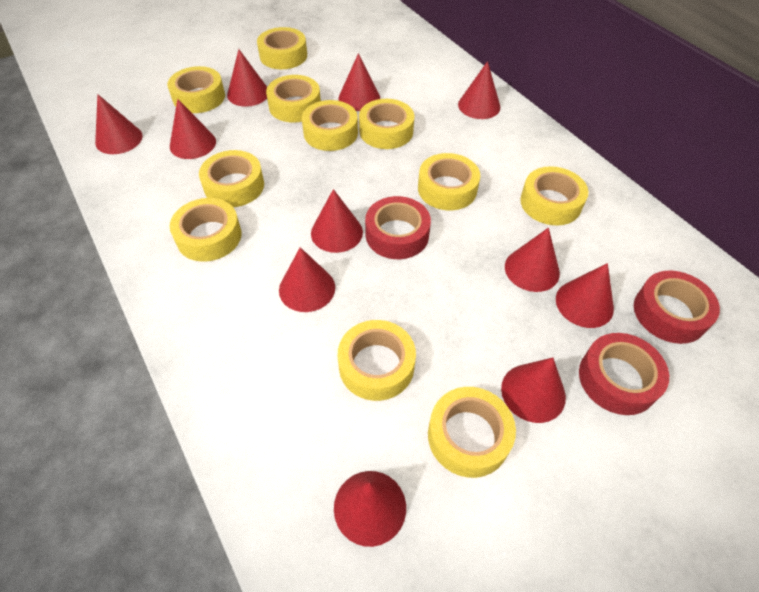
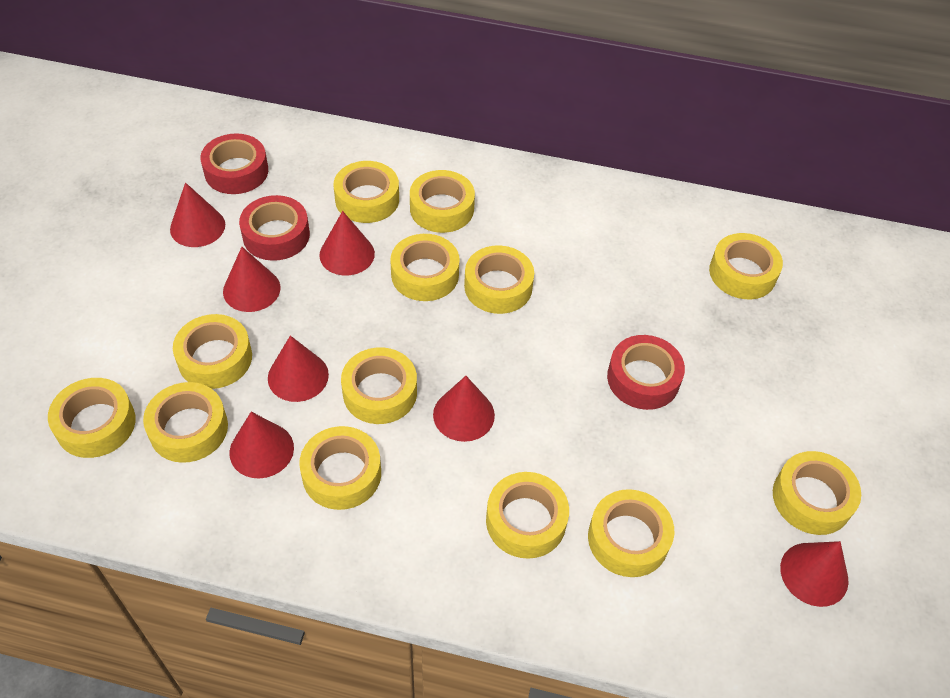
red cone: [95,94,142,154] [170,99,216,159] [227,49,267,107] [279,247,335,312] [311,189,363,253] [334,471,406,547] [339,53,380,111] [458,61,501,119] [501,358,566,423] [505,228,560,292] [556,263,614,328] = 11 -> [170,183,225,247] [223,247,280,312] [229,412,294,479] [268,336,329,402] [319,211,375,275] [433,376,495,442] [780,541,849,607] = 7
yellow tape: [167,66,225,113] [170,198,241,262] [199,150,264,207] [257,27,307,69] [266,75,321,123] [302,100,358,151] [338,320,416,401] [359,99,415,149] [418,153,480,210] [428,387,516,478] [520,166,588,225] = 11 -> [48,378,136,458] [143,382,228,463] [173,314,252,389] [299,426,381,510] [333,161,399,223] [341,347,417,424] [390,234,459,301] [410,170,475,233] [464,246,534,314] [486,472,569,559] [588,489,674,577] [709,233,783,299] [773,451,861,535] = 13

